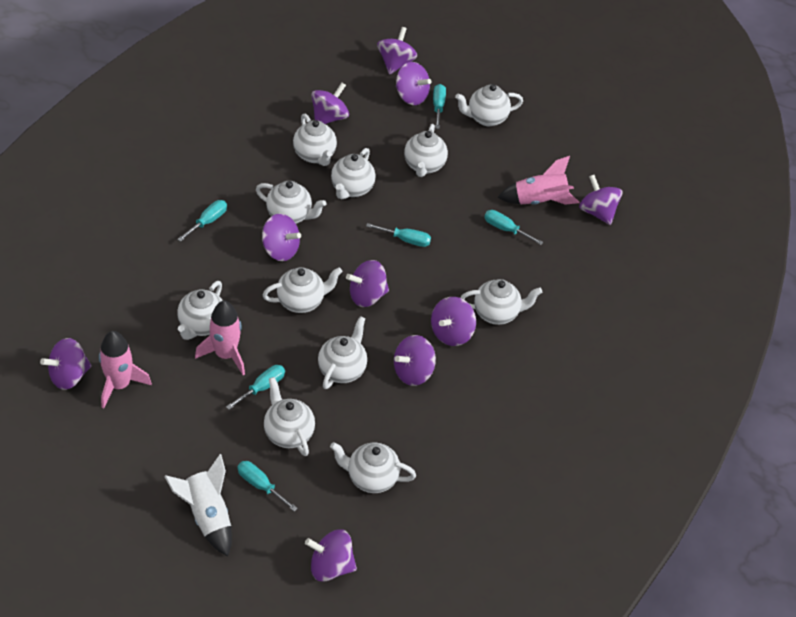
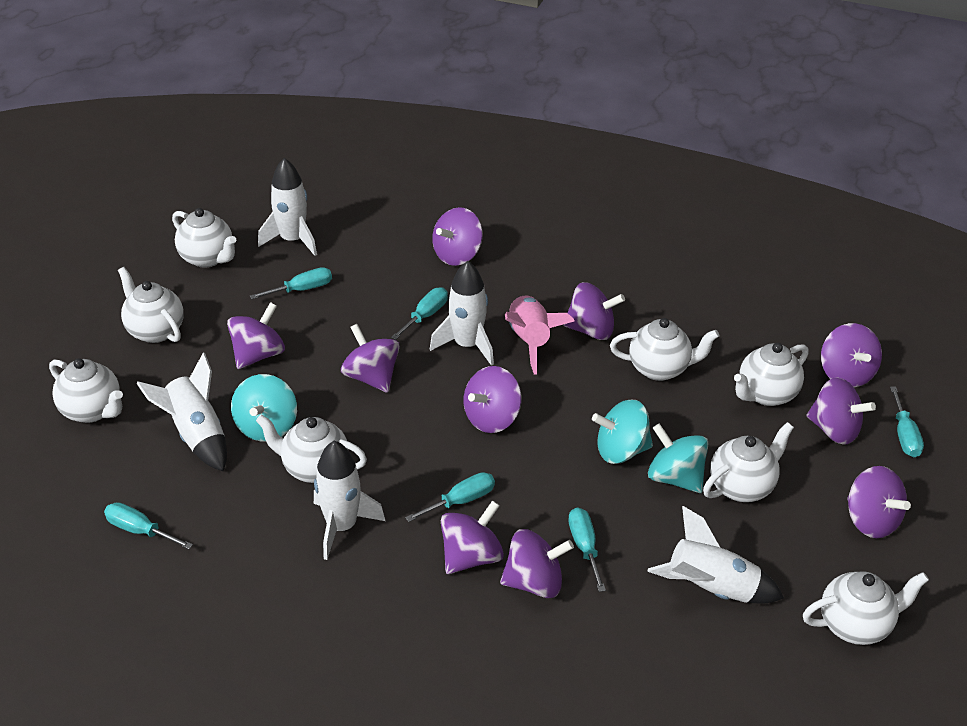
pink rocket: [99,331,152,409] [195,301,245,375] [497,156,579,205] = 3 -> [505,295,575,374] = 1
turquoise spinning top: none = 0 -> [231,374,297,442] [592,399,653,464] [648,423,708,493] = 3
white rocket: [164,454,232,556] = 1 -> [136,352,227,472] [258,158,317,256] [314,441,385,560] [430,261,494,366] [647,506,784,604] = 5
white teapot: [177,281,223,340] [256,181,326,224] [263,267,343,313] [264,377,315,456] [293,114,337,166] [318,316,367,389] [330,442,416,493] [331,148,376,199] [404,124,448,177] [455,84,523,126] [460,279,542,325] = 11 -> [49,358,123,423] [118,267,184,343] [172,208,236,268] [256,415,367,483] [610,318,719,381] [703,422,794,502] [734,343,809,406] [803,571,929,645] = 8

